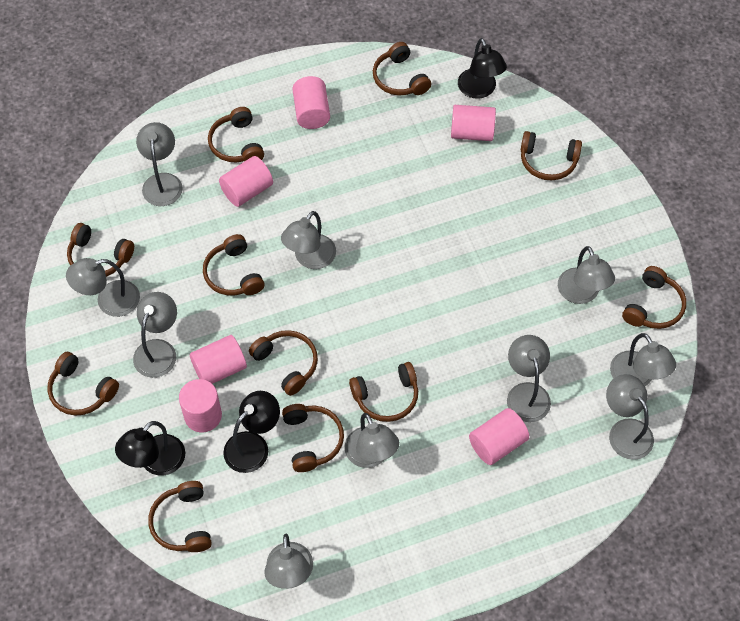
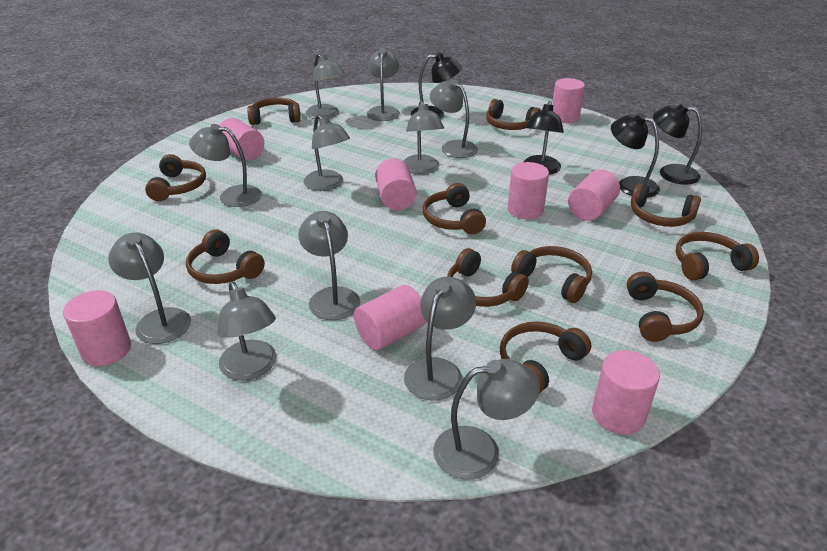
black lamp: [115,421,185,476] [223,391,280,473] [458,38,507,99] = 3 -> [411,53,462,118] [523,101,564,175] [611,113,660,198] [653,103,702,185] = 4
grey lamp: [66,258,140,317] [133,292,177,378] [136,122,183,206] [264,534,313,589] [281,211,336,269] [345,413,399,468] [507,335,551,422] [558,246,615,304] [606,374,654,460] [610,333,676,386] = 10 -> [108,232,191,344] [189,124,262,207] [217,281,276,381] [298,211,360,320] [303,114,350,191] [306,53,344,119] [367,48,400,121] [403,100,444,174] [404,277,476,401] [430,80,478,158] [433,359,540,480] = 11
pink cylinder: [179,379,222,432] [190,335,247,384] [219,156,273,207] [292,76,330,129] [451,105,496,141] [469,408,529,465] = 6 -> [63,290,131,366] [219,118,264,161] [354,285,426,350] [375,158,417,210] [508,162,549,219] [552,78,585,123] [568,170,620,221] [592,350,660,435] = 8

